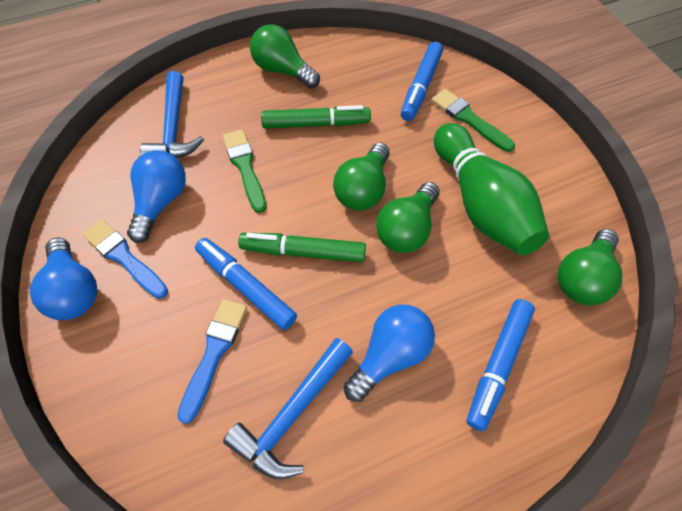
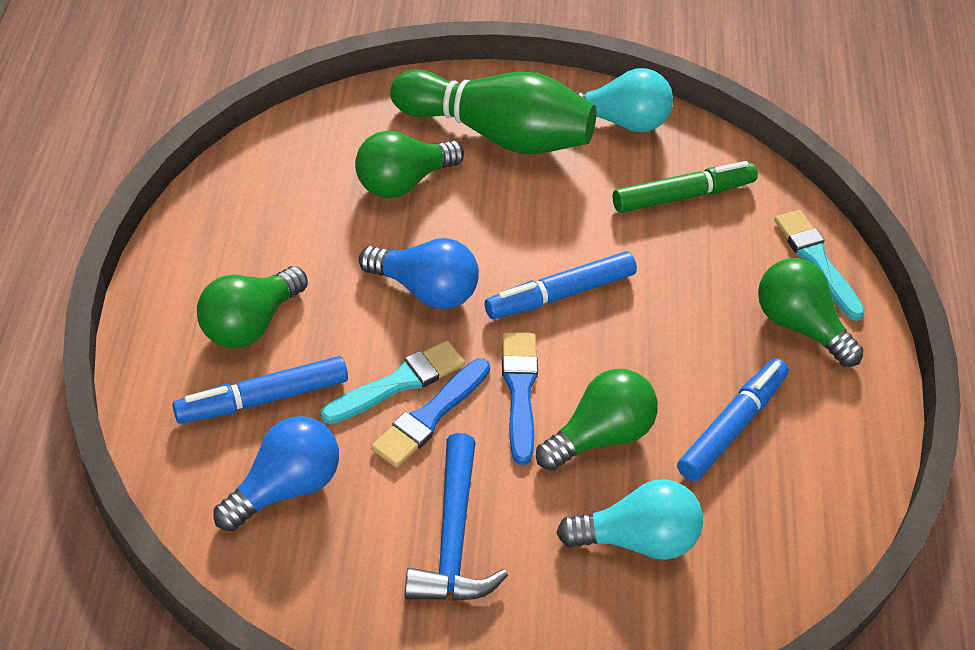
blue hammer: [140,71,204,158] [223,338,353,479] = 2 -> [404,433,508,601] = 1
blue light bulb: [30,237,98,320] [127,150,186,243] [344,304,435,402] = 3 -> [214,416,339,531] [359,238,479,309] = 2
green brush: [223,129,266,213] [432,89,515,152] = 2 -> none = 0
green marker: [238,233,366,263] [261,105,371,129] = 2 -> [613,161,758,213] = 1
turquoise brush: none = 0 -> [321,340,465,424] [774,210,865,321] = 2
turquoise light bulb: none = 0 -> [556,479,703,560] [577,68,673,132] = 2

